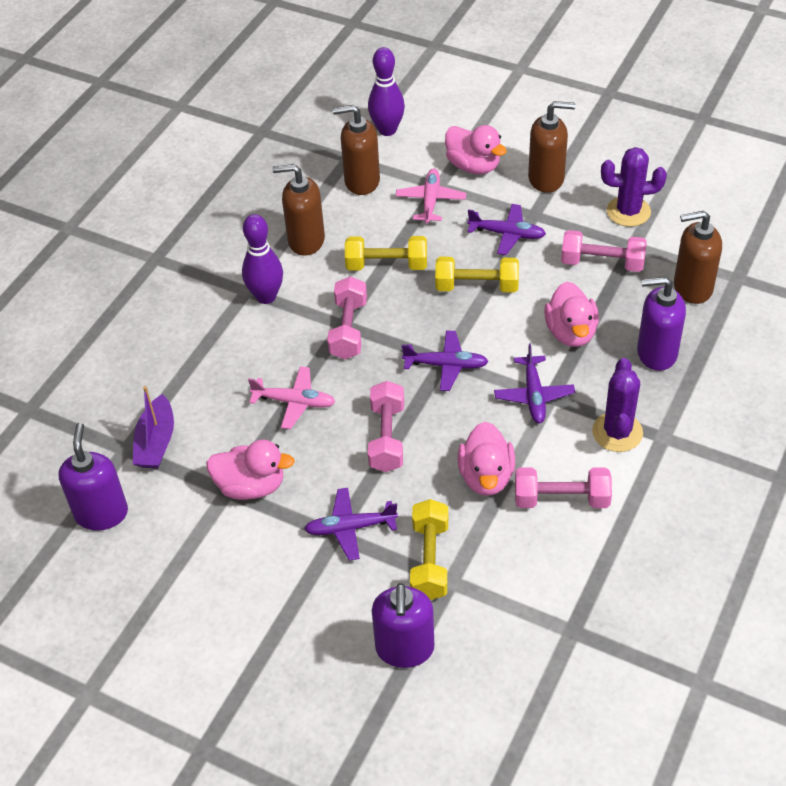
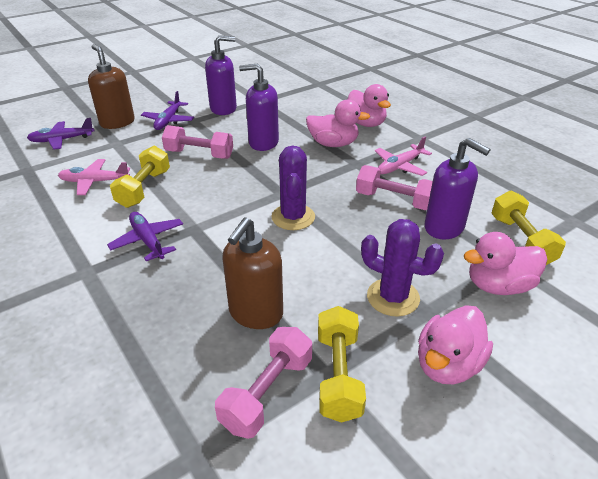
brown soap dispenser: [272,164,325,256] [333,105,380,195] [528,101,575,193] [674,211,722,304] = 4 -> [88,44,135,129] [222,218,283,329] = 2
pink dumbbell: [327,276,367,360] [368,381,404,472] [515,468,612,508] [561,230,647,272] = 4 -> [162,125,233,159] [215,327,312,439] [356,165,433,210] = 3
purple boat: [133,386,174,468] = 1 -> none = 0
purple bowling pin: [242,214,283,304] [368,47,405,136] = 2 -> none = 0
purple plane: [304,488,398,561] [402,330,489,391] [467,204,546,255] [494,344,575,423] = 4 -> [27,118,94,150] [107,212,183,261] [141,91,194,130] = 3

